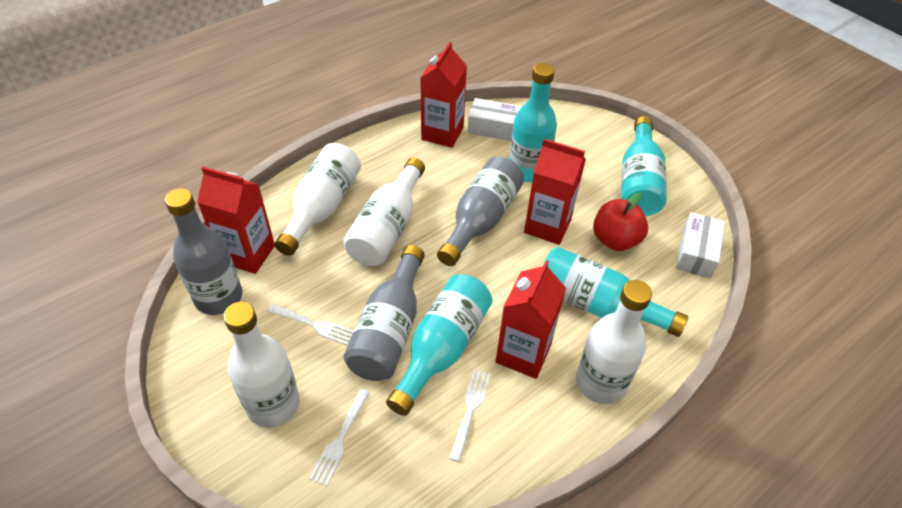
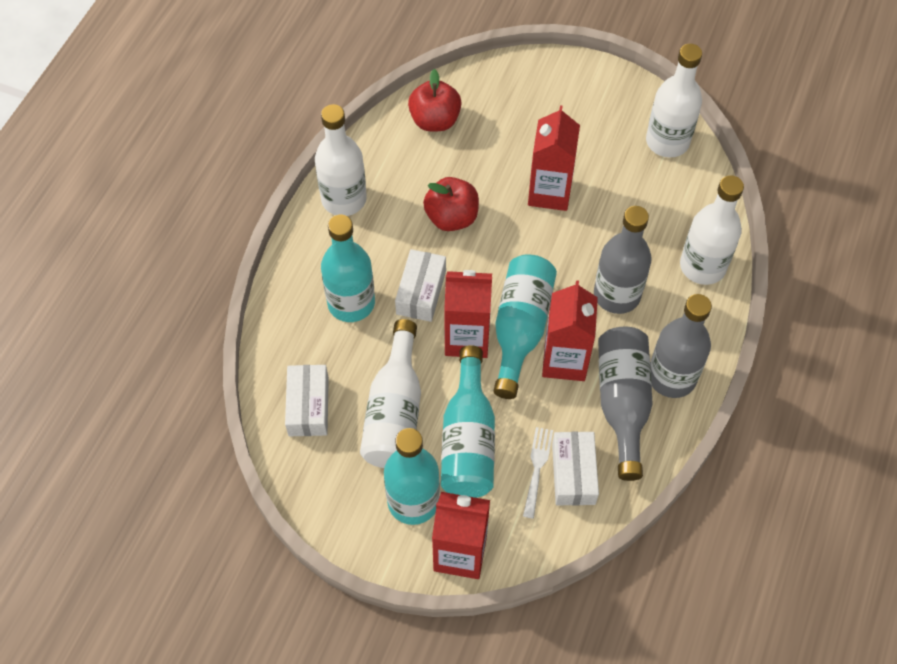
red apple: [593,192,648,251] = 1 -> [408,69,462,131] [423,177,479,231] = 2
white box: [467,98,522,141] [676,212,725,279] = 2 -> [285,365,329,436] [395,249,446,322] [552,432,599,506] = 3
white fork: [267,304,354,345] [309,389,370,486] [449,369,491,462] = 3 -> [523,427,553,518] = 1

